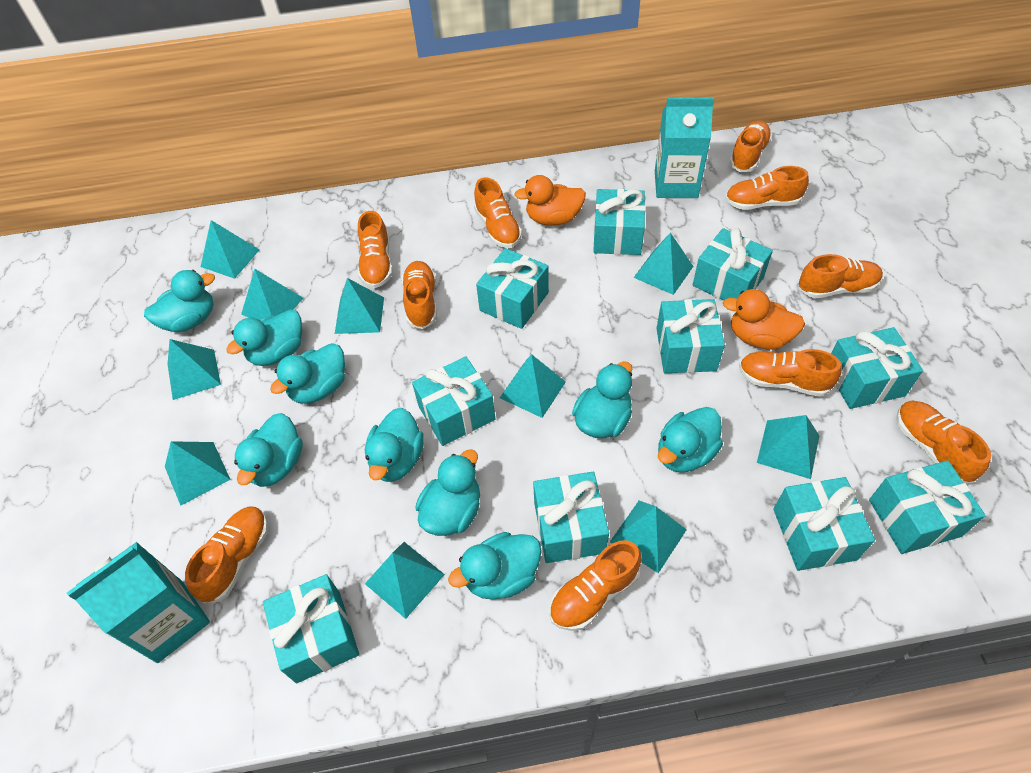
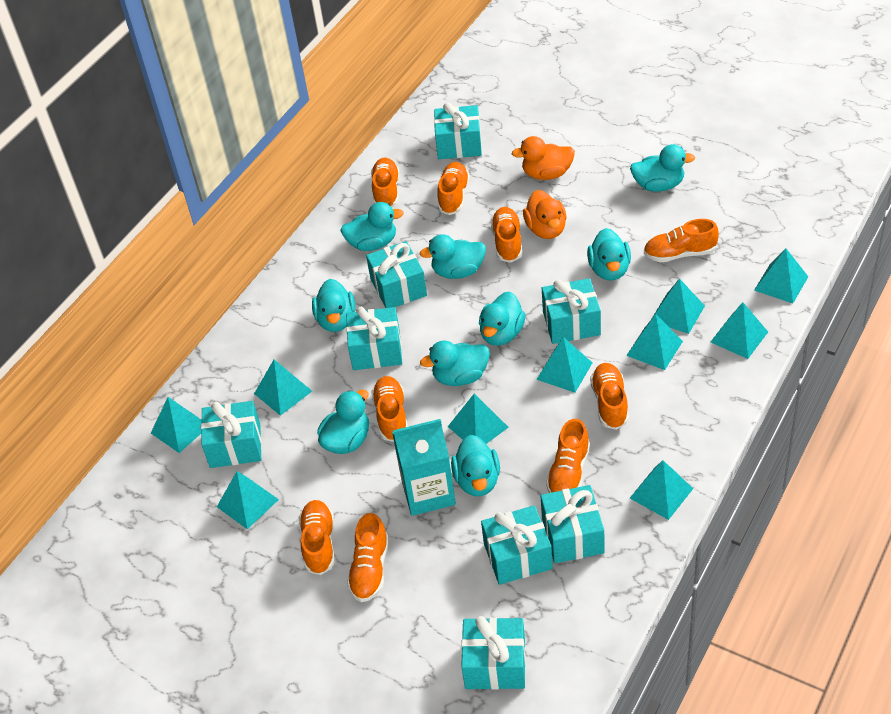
orange shoe: [185,506,268,604] [358,211,392,288] [402,261,437,329] [474,177,522,248] [549,540,642,631] [725,166,809,210] [730,120,772,172] [739,349,842,397] [798,254,883,299] [896,400,991,483] = 10 -> [299,500,335,575] [347,513,389,602] [371,158,399,207] [371,376,408,442] [437,162,470,215] [491,207,523,263] [546,419,590,493] [590,363,629,430] [644,219,719,262] = 9
turquoise carton: [67,542,210,663] [655,98,714,198] = 2 -> [392,419,456,516] = 1
turquoise gift: [263,574,359,683] [412,357,495,446] [476,248,549,329] [533,472,609,563] [593,189,645,255] [656,299,725,373] [693,228,773,300] [773,477,875,571] [831,327,923,409] [869,461,986,554] = 10 -> [201,401,262,468] [346,307,402,370] [366,241,427,308] [434,103,482,159] [461,616,526,690] [481,505,553,585] [540,485,605,563] [542,278,601,344] = 8

